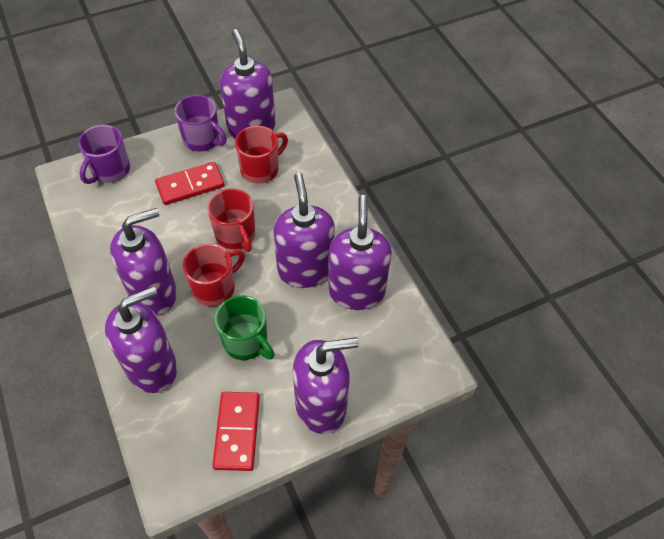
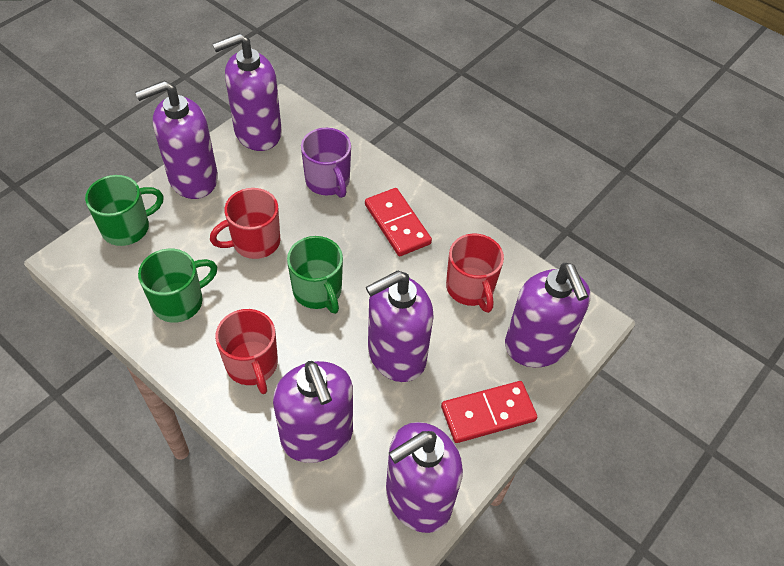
green mug: [215,295,275,360] = 1 -> [85,175,163,246] [138,249,217,323] [287,236,343,314] = 3
purple mug: [78,125,130,184] [174,95,227,152] = 2 -> [301,128,351,198] = 1

